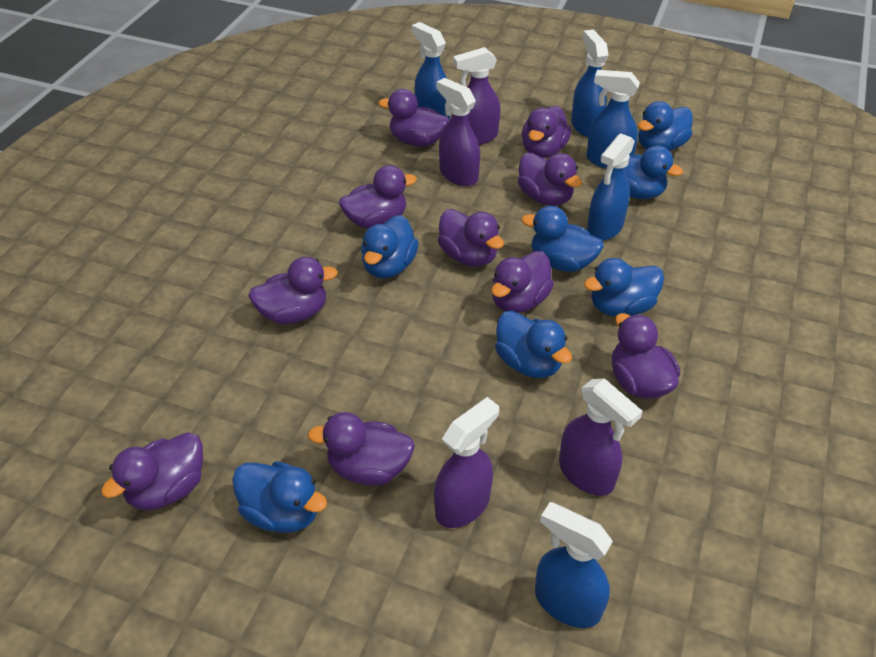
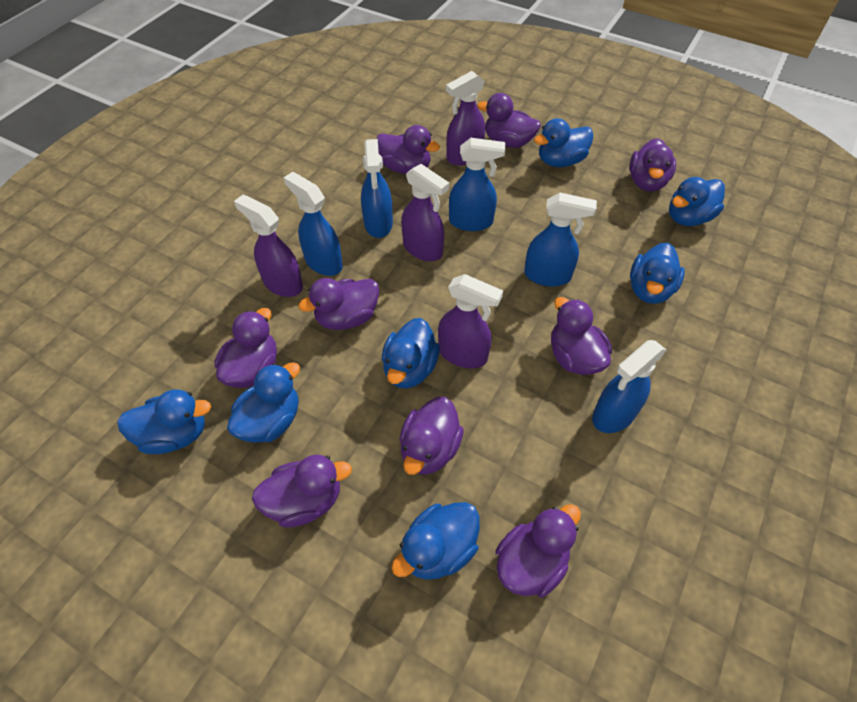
purple duck: [101,432,203,511] [248,257,338,324] [308,412,415,486] [339,165,417,229] [378,89,449,147] [438,209,504,267] [491,251,554,313] [518,153,582,206] [522,106,571,158] [612,313,680,399] = 10 -> [215,308,277,388] [252,454,352,527] [299,278,379,330] [377,125,440,174] [400,397,464,475] [477,93,541,148] [496,504,581,597] [551,297,612,375] [629,138,676,192] = 9

